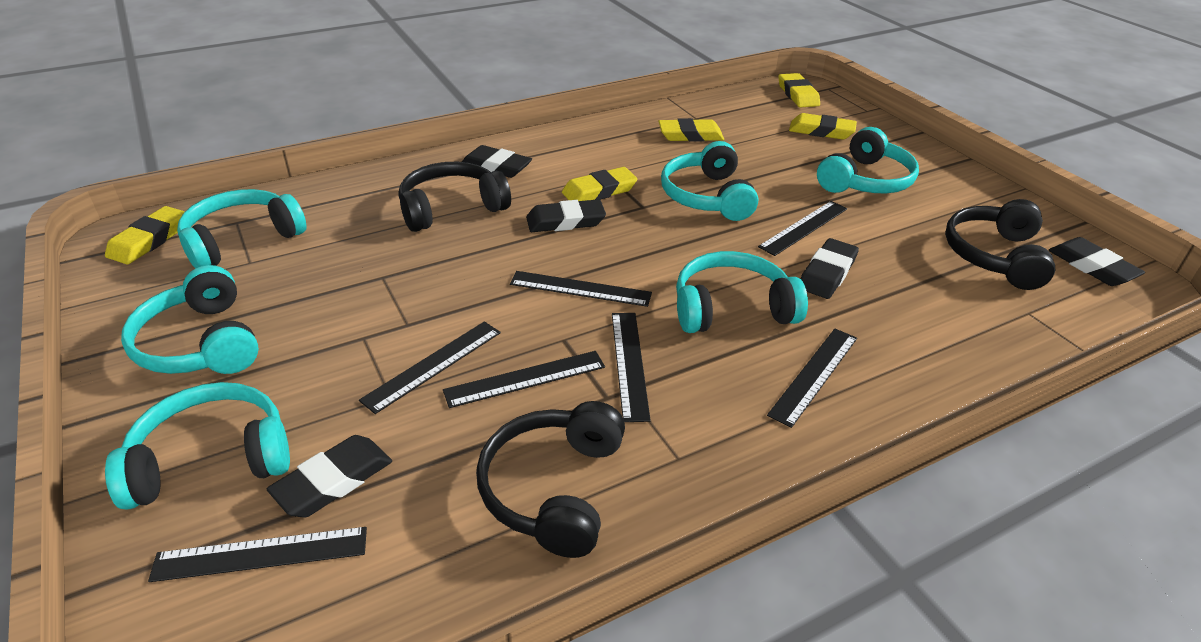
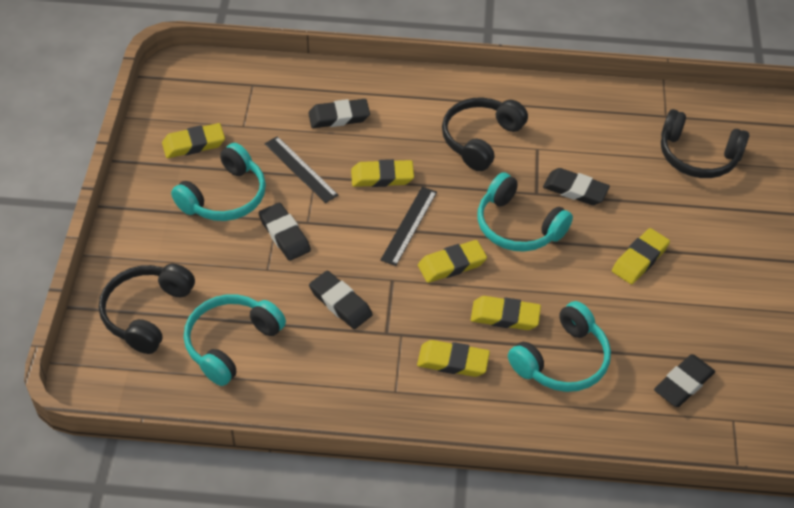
black ruler: [148,527,367,582] [359,321,501,414] [443,351,605,408] [510,271,652,307] [612,313,651,422] [758,201,847,256] [767,329,857,428] = 7 -> [265,136,338,203] [380,187,437,266] = 2
turquoise headphones: [105,382,290,509] [121,265,259,374] [177,189,307,268] [661,141,758,221] [676,251,808,333] [817,127,919,194] = 6 -> [171,143,266,221] [184,294,286,386] [478,172,573,252] [508,301,611,392] = 4
yellow eraser: [105,206,185,264] [562,167,637,201] [658,118,724,142] [778,73,820,108] [789,113,857,140] = 5 -> [162,123,225,158] [351,159,414,187] [417,340,490,377] [418,240,487,283] [471,296,541,330] [612,228,670,284] = 6

